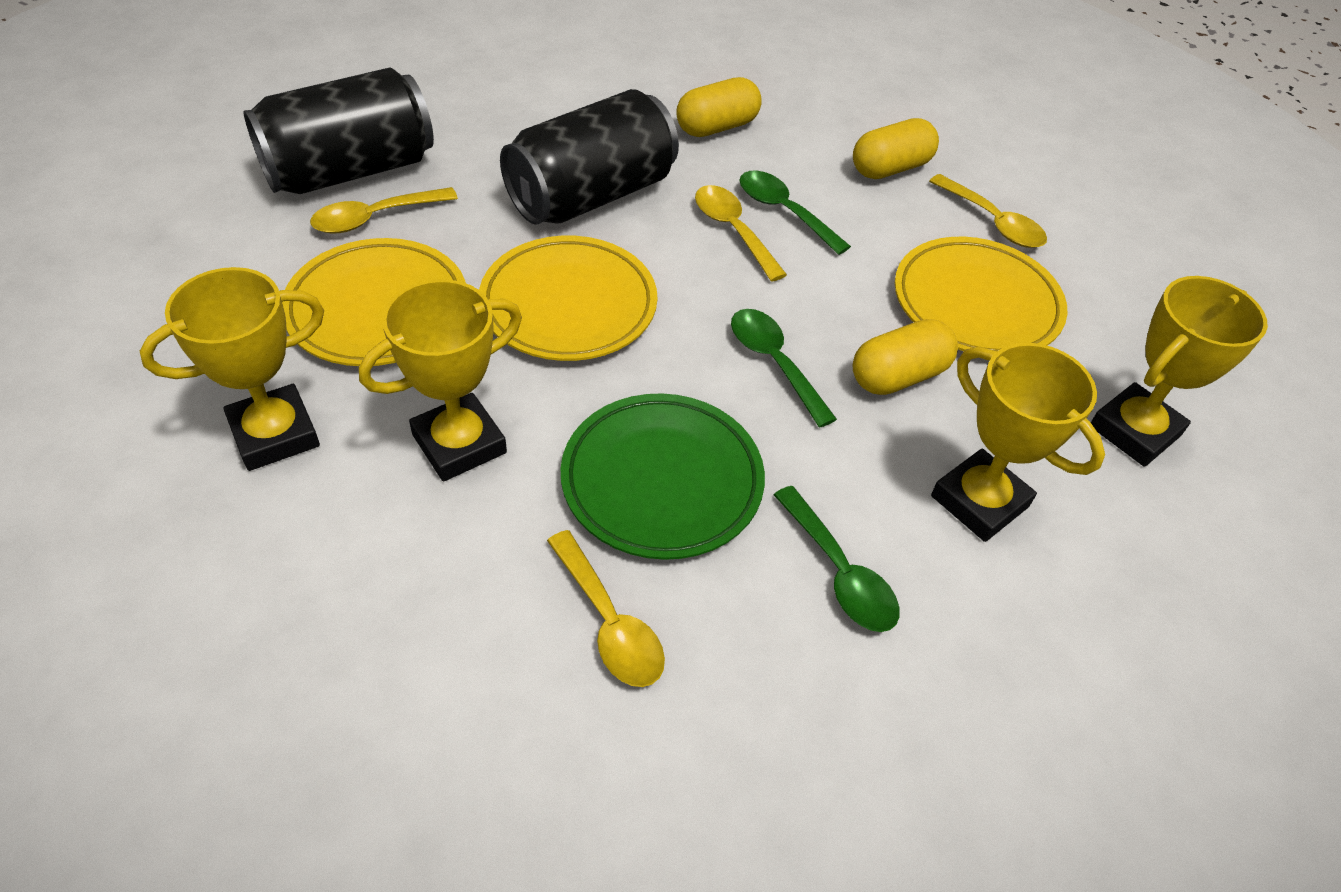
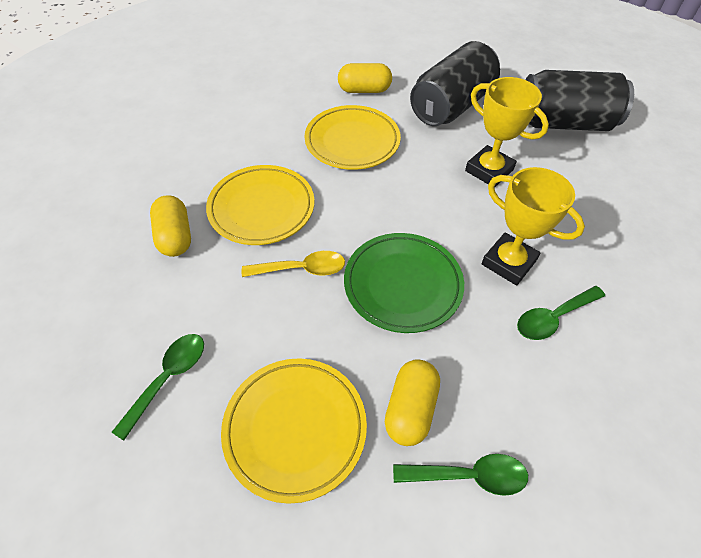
yellow spoon: [310,187,458,234] [547,530,665,687] [695,185,787,282] [929,174,1047,248] = 4 -> [242,251,345,277] = 1
yellow trophy: [140,267,324,471] [359,279,522,482] [931,343,1105,542] [1091,276,1268,467] = 4 -> [465,77,549,187] [481,167,585,285] = 2

